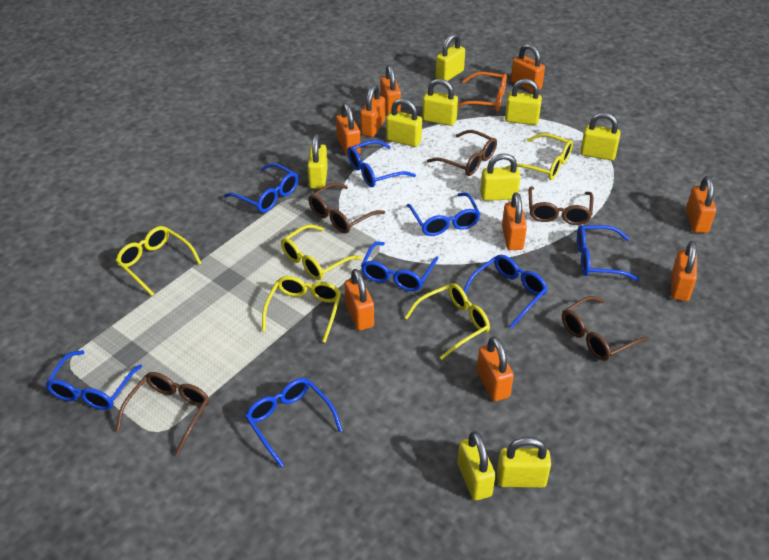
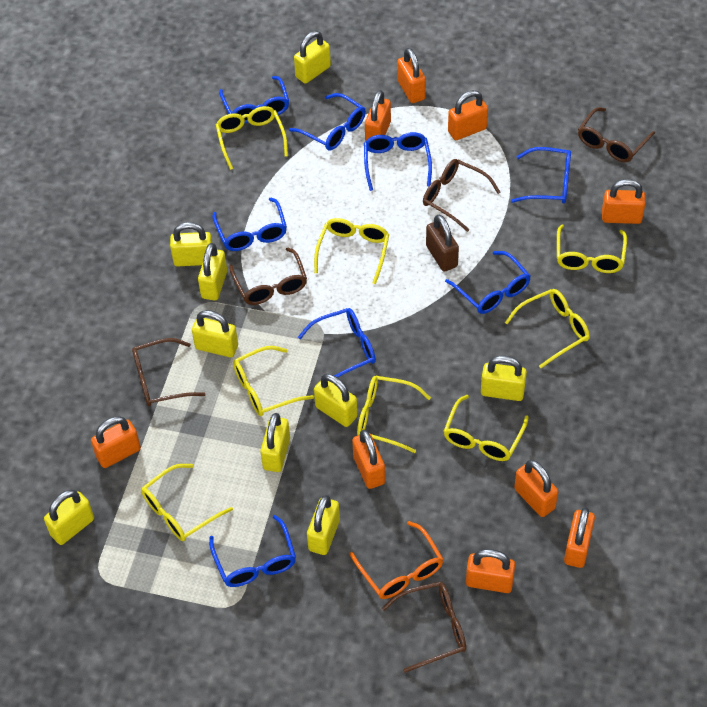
brown padlock: none = 0 -> [426,215,459,272] = 1
yellow glasses: [116,226,202,296] [262,276,341,343] [281,225,362,280] [404,283,490,360] [506,133,573,180] = 5 -> [141,464,233,541] [216,106,288,170] [233,346,314,416] [314,218,389,284] [357,376,431,453] [444,395,529,461] [505,289,590,368] [557,224,627,273] = 8

